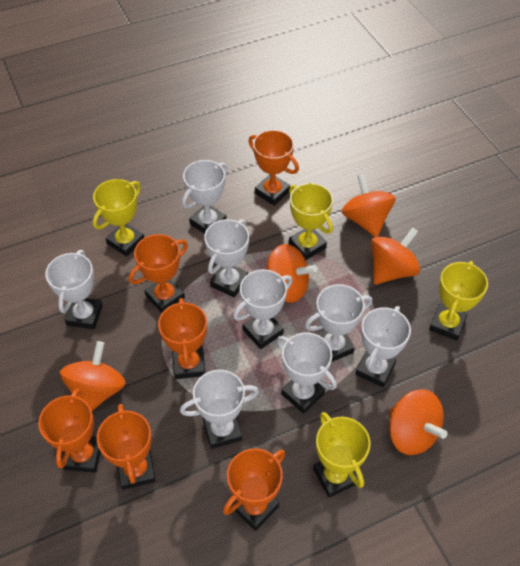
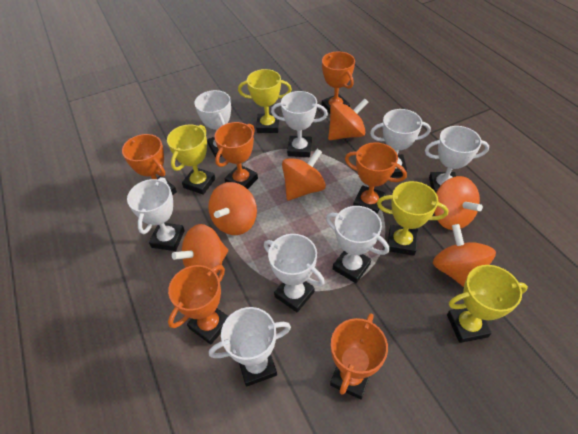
orange spinning top: [60,341,125,411] [266,244,317,303] [342,174,396,237] [371,227,420,284] [389,389,447,455] = 5 -> [172,224,228,274] [208,182,257,235] [282,149,326,200] [328,98,368,140] [433,224,496,287] [434,176,483,230] = 6

